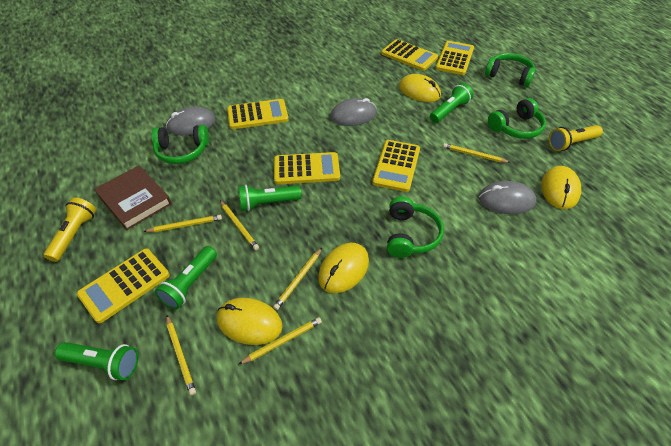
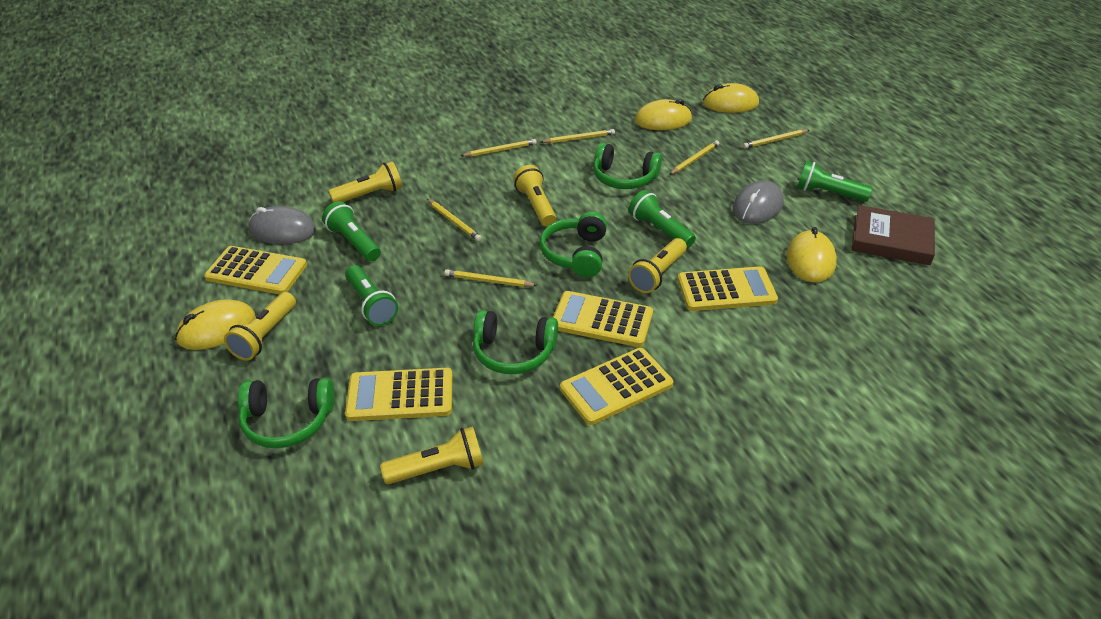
grey mouse: [166,106,216,135] [330,98,377,126] [479,181,536,214] = 3 -> [249,206,316,244] [733,181,783,224] = 2
yellow calculator: [77,248,170,323] [227,99,288,129] [274,152,340,184] [372,140,420,192] [381,39,438,71] [436,41,474,75] = 6 -> [204,246,307,294] [345,368,452,421] [553,291,653,347] [560,348,673,425] [677,266,778,311] = 5
yellow flashlight: [44,197,96,262] [549,125,603,151] = 2 -> [224,292,296,361] [328,161,402,203] [380,426,484,484] [513,165,556,226] [628,238,687,293] = 5

